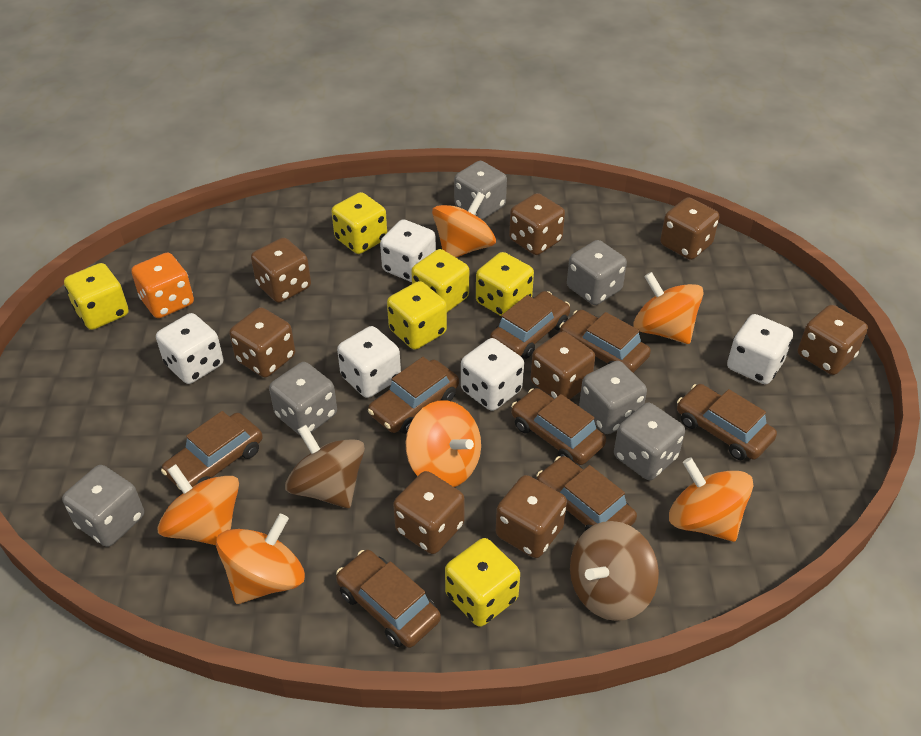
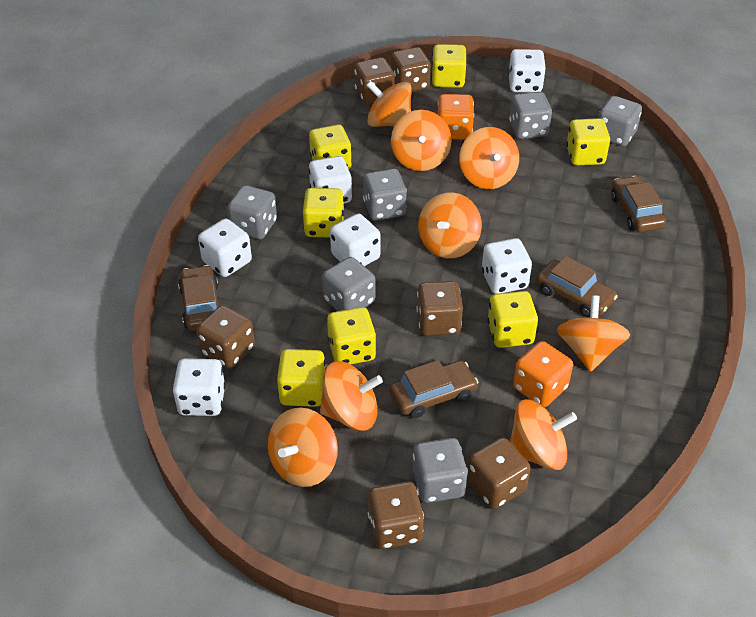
brown car: [161,411,263,490] [336,550,441,648] [368,357,459,434] [490,291,570,359] [511,388,606,465] [537,456,637,531] [559,310,651,373] [677,384,777,460] = 8 -> [178,265,219,331] [389,360,478,418] [536,256,618,317] [611,176,666,232] = 4
brown dice: [229,307,295,378] [251,238,311,303] [393,471,465,554] [496,475,567,558] [509,193,565,255] [531,331,595,400] [660,197,719,260] [798,305,868,375] = 8 -> [197,305,255,369] [354,57,395,105] [368,481,424,549] [391,47,431,92] [416,281,463,336] [467,437,531,509] = 6
brown spinning top: [285,425,365,508] [570,521,659,621] = 2 -> none = 0
orange dice: [131,252,194,318] = 1 -> [438,94,474,140] [513,341,573,407] = 2
orange spinning top: [157,464,239,545] [216,514,305,604] [406,400,481,487] [432,192,496,257] [634,272,704,344] [669,457,753,542] = 6 -> [268,407,338,487] [320,361,383,431] [366,81,411,127] [391,110,451,171] [418,192,482,258] [459,127,519,189] [510,399,577,470] [557,295,630,372] = 8
white dice: [156,313,223,384] [337,326,401,398] [380,219,436,282] [461,338,524,411] [727,314,793,384] = 5 -> [173,358,225,416] [198,218,252,277] [309,156,352,204] [330,214,381,266] [482,238,532,294] [508,49,546,93] = 6
yellow dice: [64,263,129,330] [331,192,387,254] [387,281,447,350] [411,249,469,312] [445,538,520,627] [476,252,534,316] = 6 -> [277,349,325,407] [303,188,344,238] [309,124,352,169] [327,307,376,364] [431,44,467,88] [487,291,538,348] [566,118,610,166] = 7

